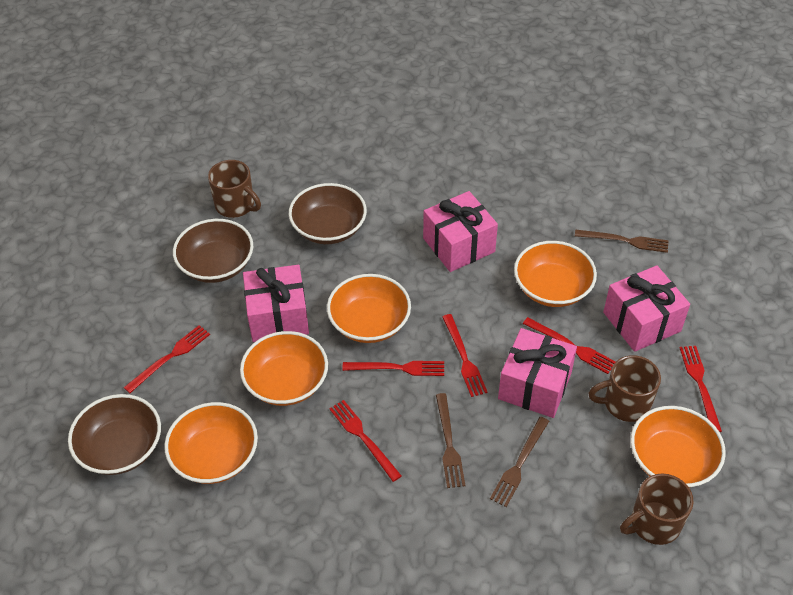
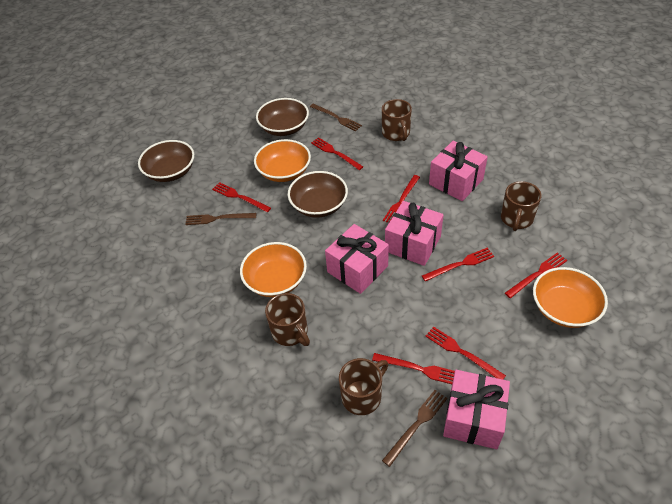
brown mug: [208,160,261,218] [588,355,661,422] [620,474,694,545] = 3 -> [265,293,310,346] [339,358,388,415] [382,99,412,141] [501,181,541,231] = 4
orange bowl: [164,402,258,484] [240,331,328,406] [327,274,411,343] [514,241,597,307] [631,406,726,488] = 5 -> [240,242,307,297] [254,139,311,182] [533,267,608,328] = 3
red fork: [123,325,210,393] [329,400,402,482] [342,361,444,376] [442,314,488,397] [523,317,615,374] [680,346,722,432] = 6 -> [212,182,271,212] [311,137,363,170] [372,353,455,384] [383,175,420,223] [422,248,494,282] [425,326,506,379] [505,253,567,298] = 7

